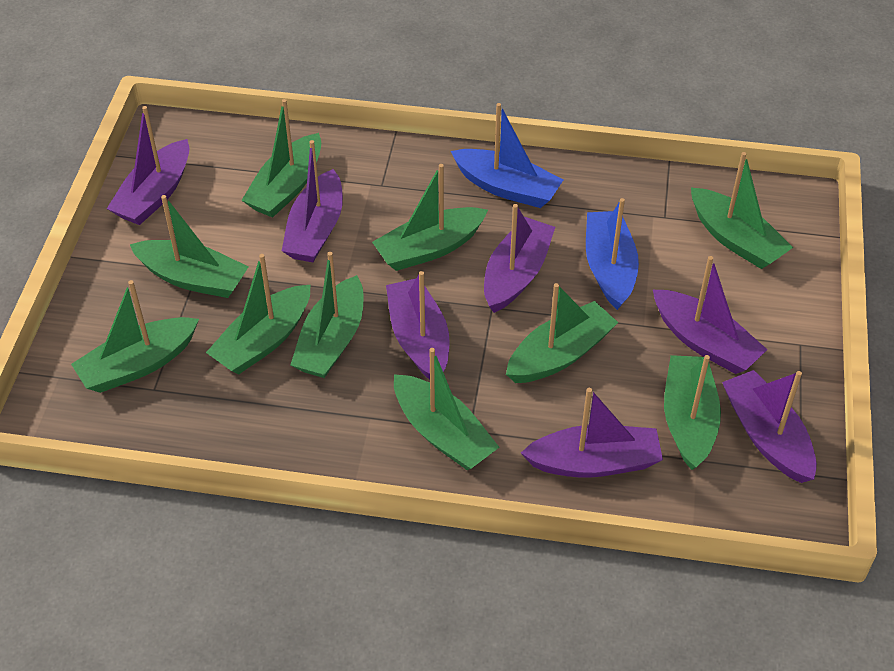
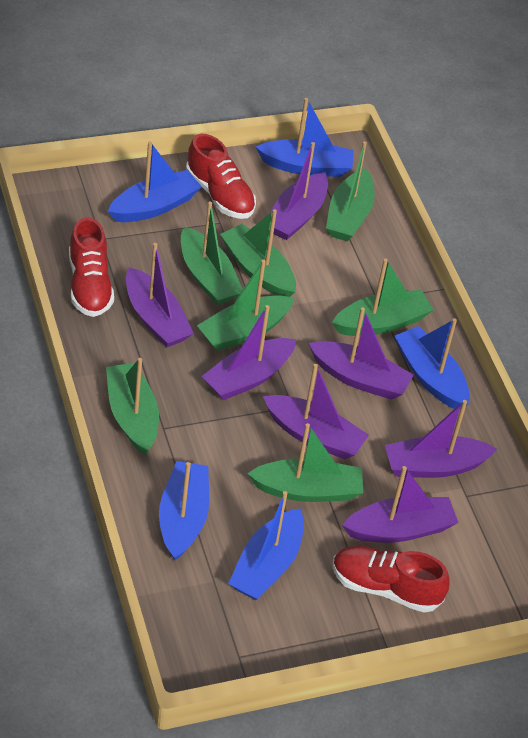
blue boat: [451,103,563,208] [586,198,639,310] = 2 -> [108,141,202,222] [159,461,209,561] [228,491,304,600] [256,98,354,177] [395,318,470,409] = 5
green boat: [71,280,199,393] [129,195,249,298] [206,254,310,374] [241,99,321,218] [290,252,363,378] [372,164,488,271] [394,348,499,470] [506,283,618,383] [664,355,721,470] [691,152,793,269] = 10 -> [106,358,159,455] [181,202,243,305] [197,259,294,351] [220,209,296,297] [247,423,363,502] [326,141,375,242] [332,258,434,336] = 7
red shoe: none = 0 -> [69,217,114,317] [186,134,256,219] [333,546,450,613] = 3

